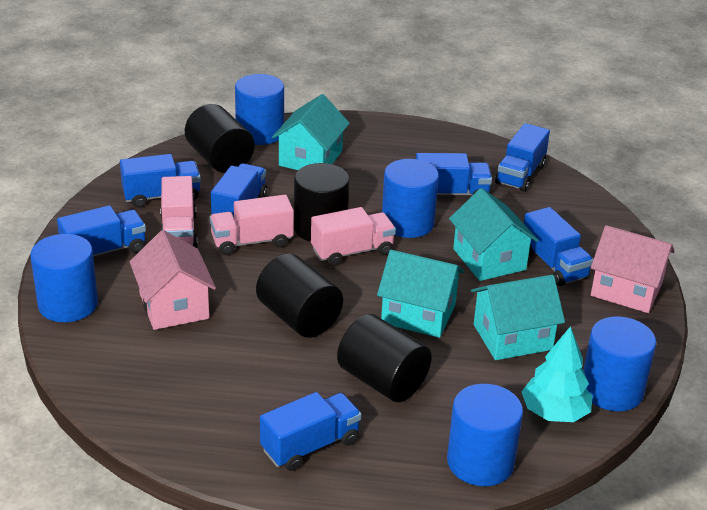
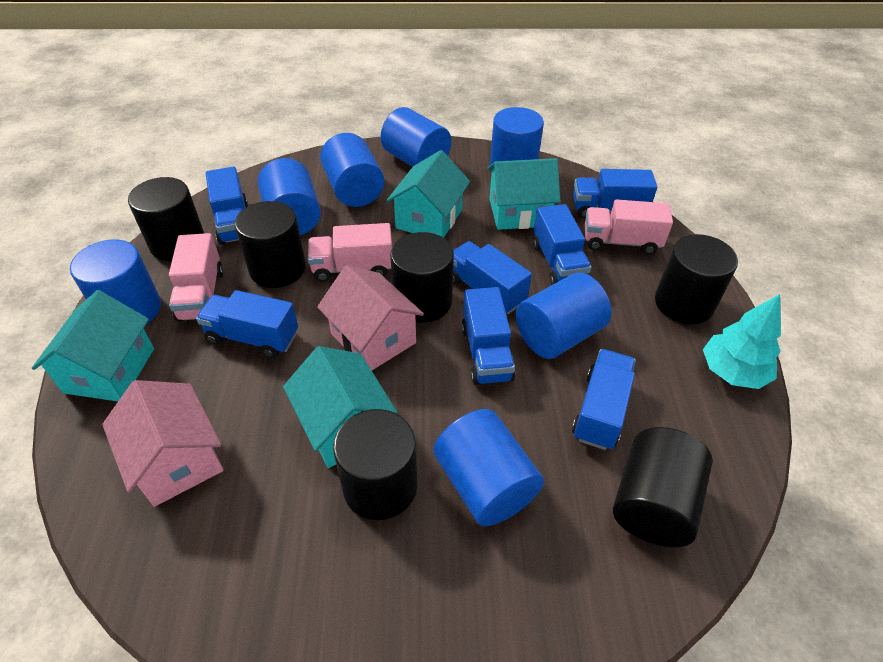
black cylinder: [185,104,254,173] [256,254,343,338] [294,163,349,242] [337,314,432,402] = 4 -> [128,177,204,261] [235,201,306,288] [333,409,417,520] [390,232,454,323] [613,427,713,547] [655,234,738,324] = 6
blue cylinder: [30,234,98,322] [235,74,284,145] [382,159,439,238] [447,384,523,486] [583,316,656,411] = 5 -> [70,240,161,323] [258,158,321,235] [320,133,384,207] [381,107,451,167] [434,409,544,526] [490,107,544,171] [516,273,612,359] = 7

